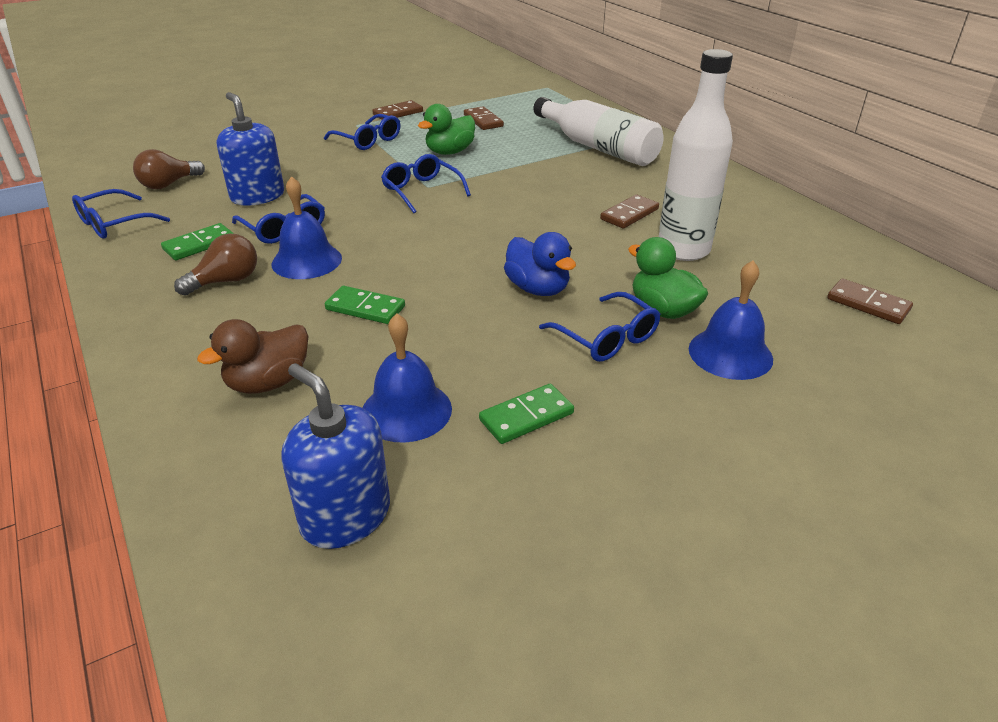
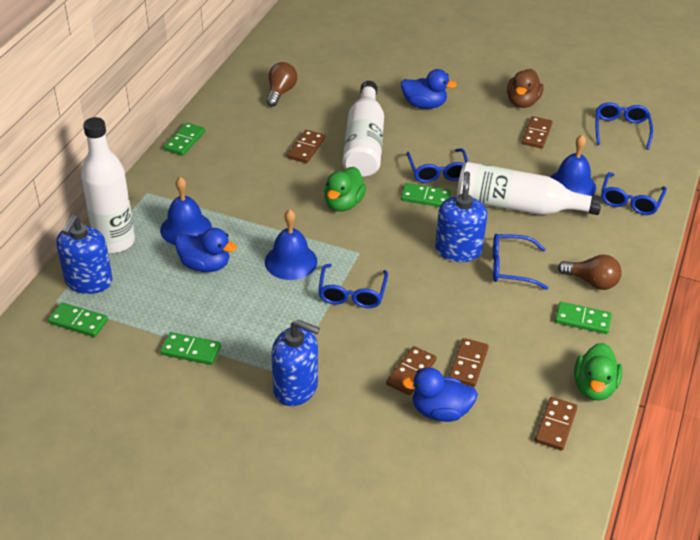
blue duck: [504,232,576,296] = 1 -> [175,228,237,272] [401,69,457,109] [402,367,478,422] = 3
blue soap dispenser: [217,92,284,206] [281,363,390,549] = 2 -> [56,215,113,294] [271,319,320,406] [435,171,487,262] = 3
brown domino: [372,100,423,120] [464,106,504,130] [600,194,659,229] [827,278,913,324] = 4 -> [287,130,325,163] [386,346,437,395] [449,338,489,387] [522,116,553,149] [535,397,577,450] = 5
green domino: [161,223,234,260] [325,286,405,324] [479,384,574,444] = 3 -> [48,302,108,337] [160,332,221,365] [164,123,205,156] [401,183,451,207] [555,302,612,334] = 5
white bottle: [533,97,664,166] [659,49,733,261] = 2 -> [81,117,135,253] [343,81,384,177] [457,162,602,215] = 3

